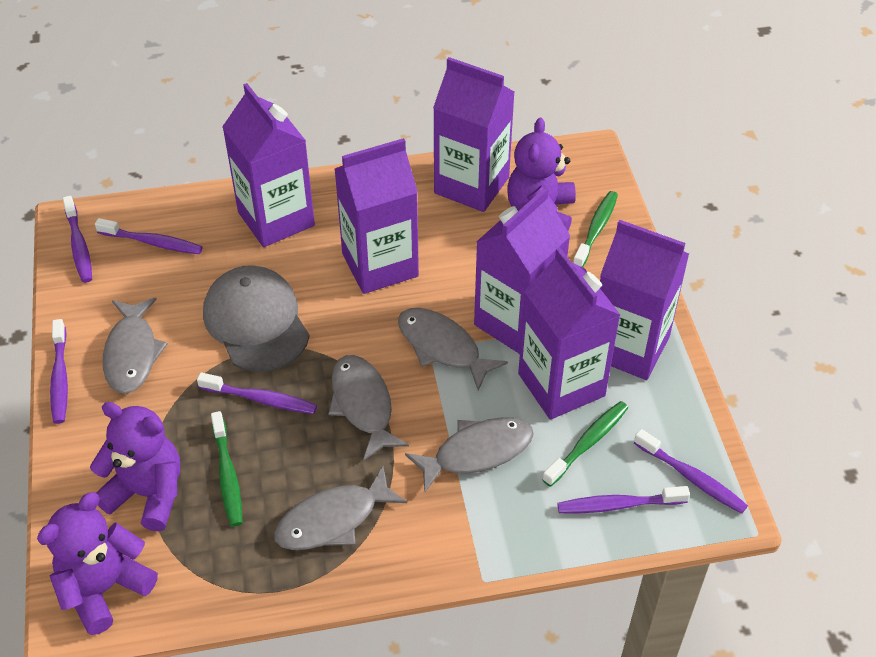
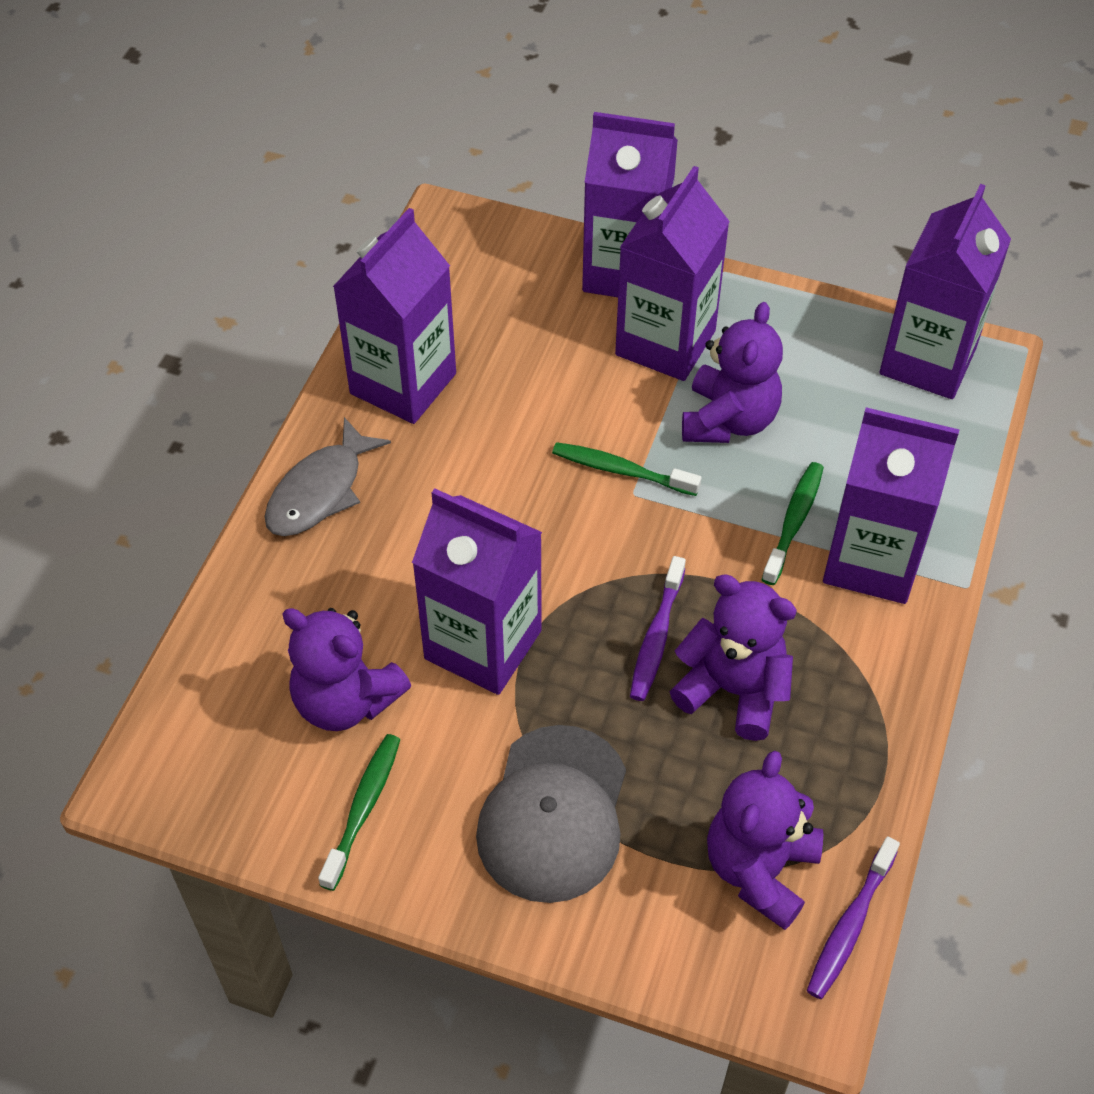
grey fish: [103,298,168,394] [274,466,407,550] [328,355,409,461] [398,308,508,391] [405,417,534,492] = 5 -> [265,417,391,536] = 1
purple teddy bear: [37,492,158,635] [90,402,180,531] [507,118,576,231] = 3 -> [282,608,411,731] [670,574,797,741] [682,302,783,443] [707,751,823,930] = 4
purple toothbrush: [50,319,68,424] [63,196,92,283] [95,218,203,254] [197,372,317,414] [557,486,690,514] [634,429,748,514] = 6 -> [630,556,686,701] [807,837,900,999] = 2

